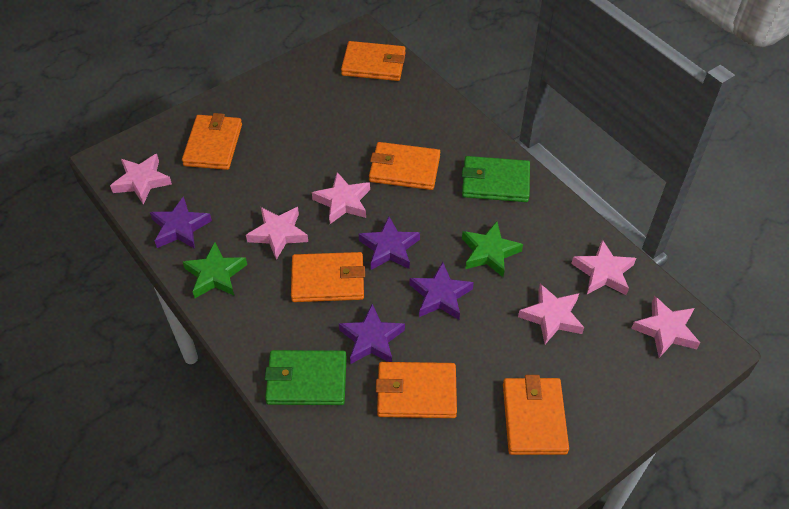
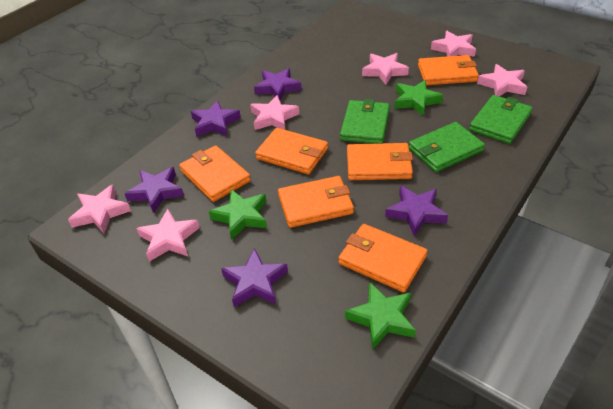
green star: [183,242,247,298] [462,221,523,277] = 2 -> [209,189,267,240] [345,282,416,350] [394,80,443,116] = 3
green wallet: [265,350,347,405] [462,156,530,202] = 2 -> [340,99,390,144] [409,122,485,172] [469,95,533,144] = 3
purple star: [150,196,212,249] [339,304,405,364] [359,216,420,270] [409,262,474,320] = 4 -> [124,167,184,213] [191,100,241,137] [221,248,288,307] [254,68,302,100] [385,186,448,236] = 5

